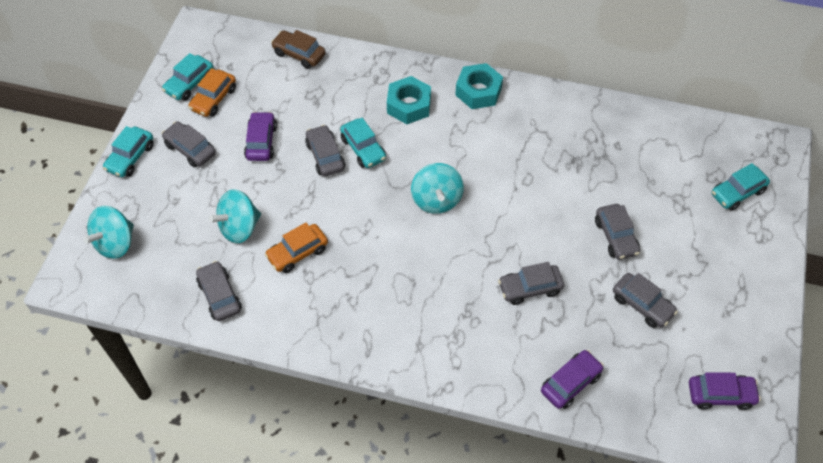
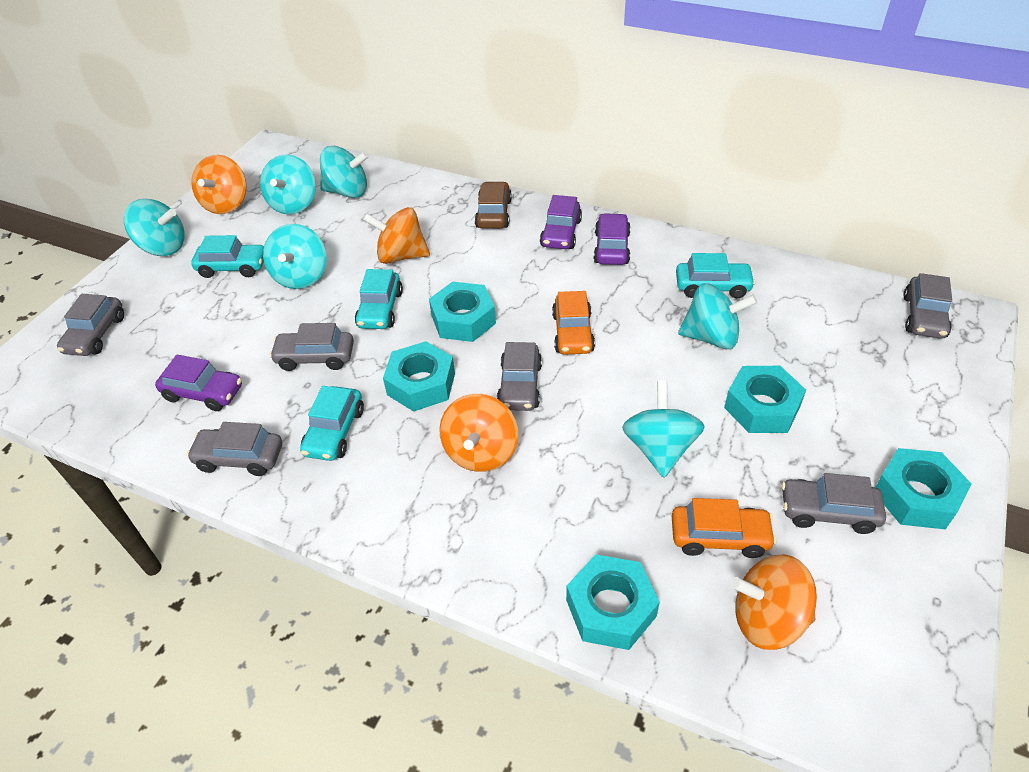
orange spinning top: none = 0 -> [191,155,247,214] [363,207,430,264] [439,394,518,472] [731,554,817,650] = 4
turquoise nut: [387,76,431,124] [455,63,503,109] = 2 -> [383,341,455,412] [429,282,496,342] [566,554,660,650] [724,366,806,433] [876,448,972,529] = 5
turquoise spinning top: [83,206,134,259] [209,189,261,243] [411,163,464,214] = 3 -> [124,199,185,256] [260,154,316,214] [263,224,327,289] [320,146,369,198] [622,381,705,478] [678,283,757,349] = 6

